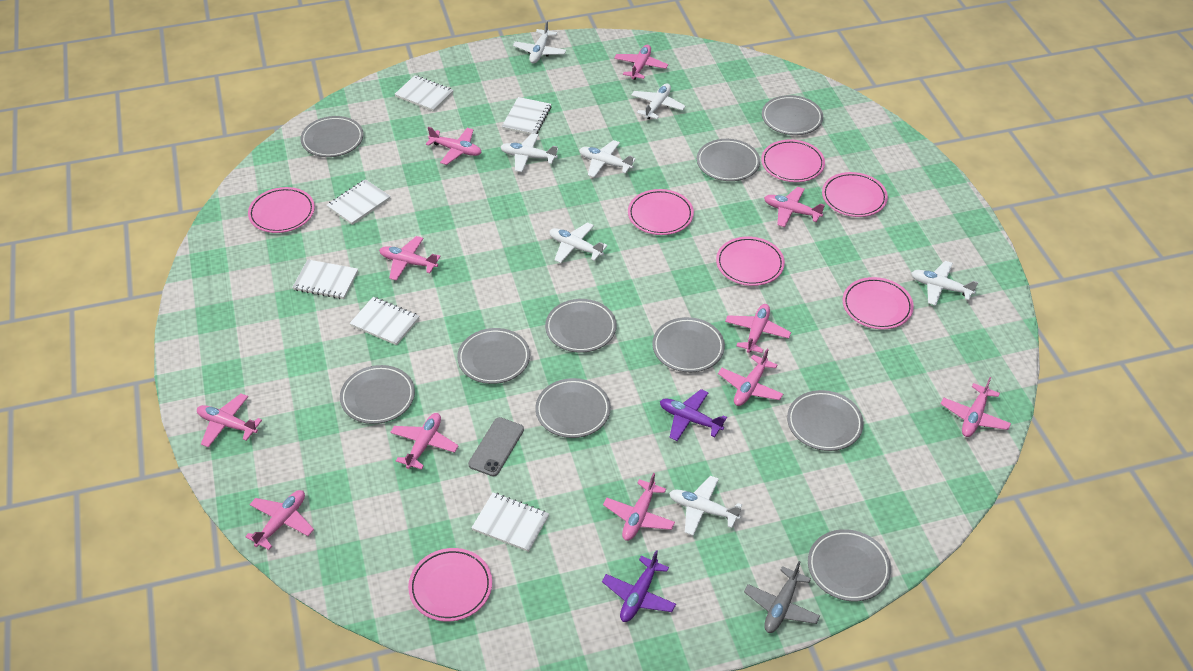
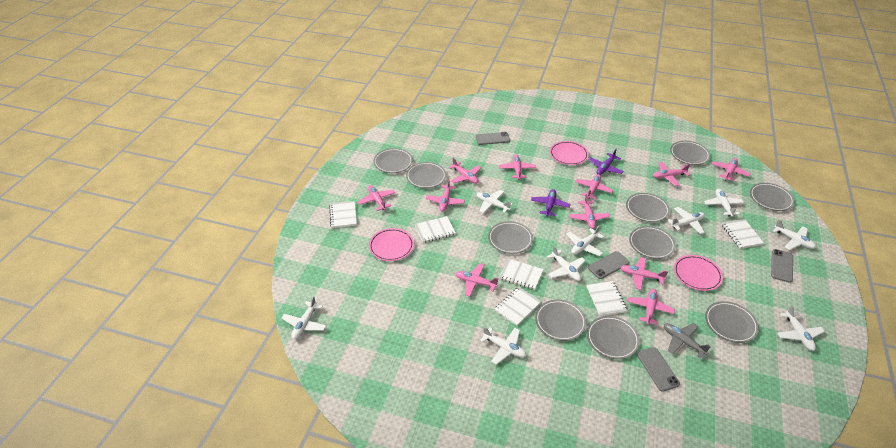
grey phone: [468,417,524,476] = 1 -> [476,132,510,145] [588,251,629,279] [637,347,680,392] [771,249,793,283] = 4
pink plate: [248,187,315,233] [408,548,492,622] [628,189,694,235] [716,237,785,286] [761,139,825,182] [822,172,888,217] [843,277,914,329] = 7 -> [369,228,414,261] [550,141,589,165] [674,255,723,291] = 3
white plane: [500,133,558,172] [513,20,566,63] [549,222,608,263] [579,140,636,178] [631,83,685,119] [669,476,742,536] [911,261,978,306] = 7 -> [282,296,326,339] [477,190,513,213] [480,327,526,365] [547,246,586,281] [566,225,604,256] [668,207,705,234] [704,189,744,217] [773,219,816,250] [777,305,825,351] = 9

